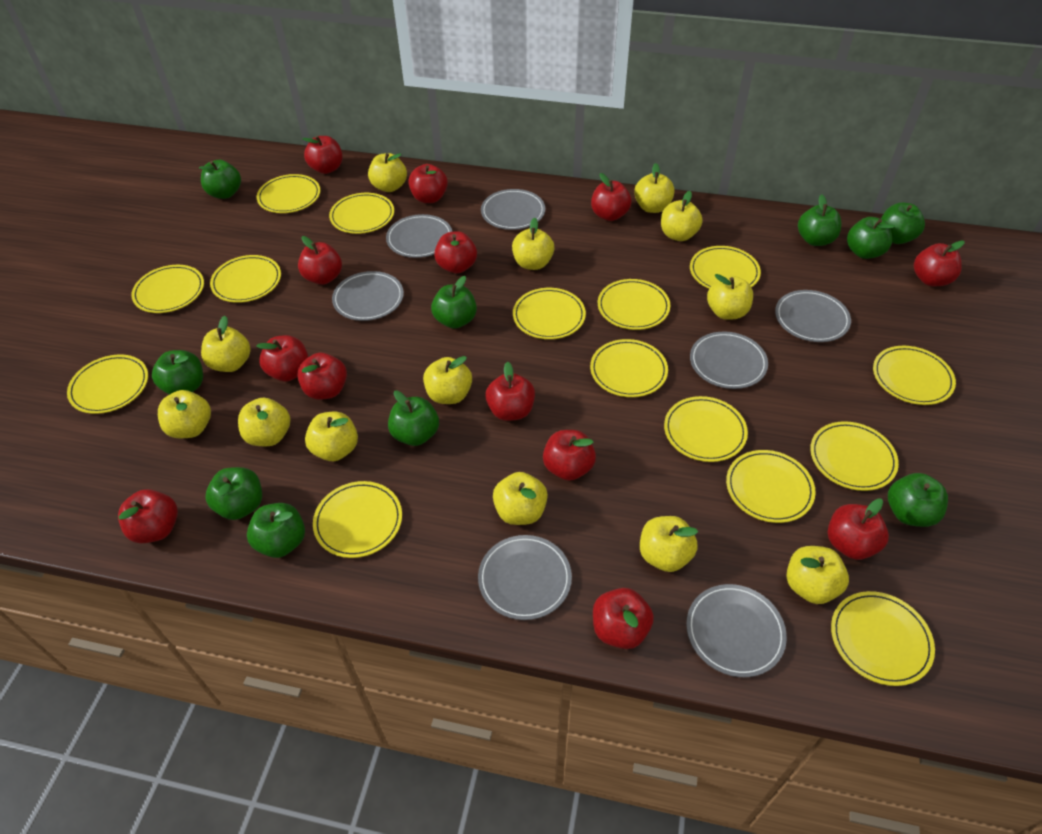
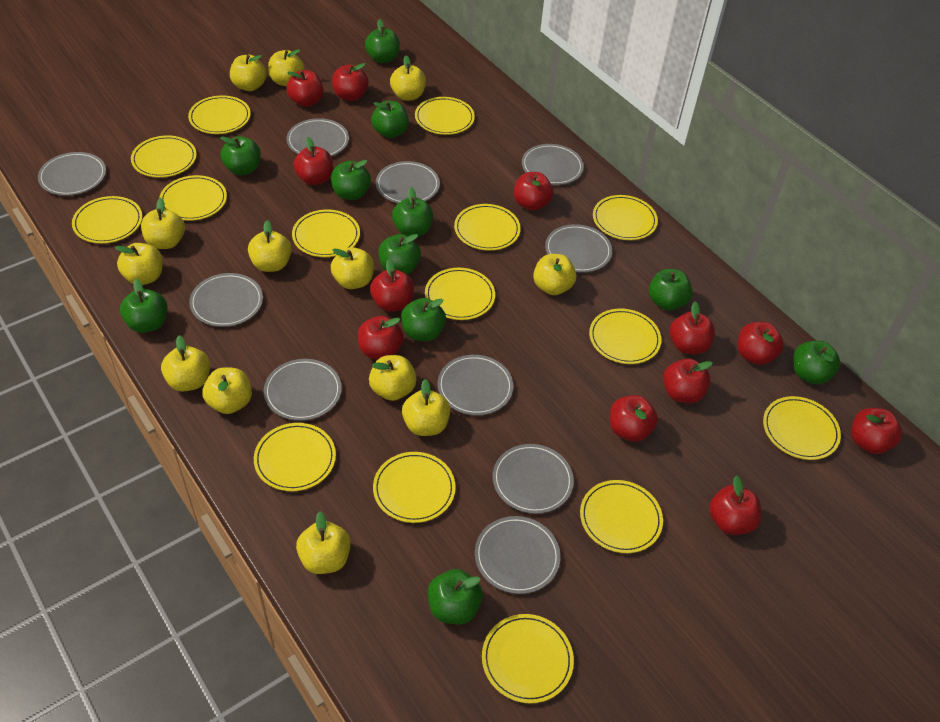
green apple: [152,350,203,395] [199,160,241,199] [205,467,262,520] [247,503,305,558] [388,391,439,446] [431,276,477,329] [798,194,842,246] [847,217,895,259] [881,203,925,244] [888,473,948,527] = 10 -> [120,279,167,333] [220,136,261,175] [331,160,371,200] [365,19,400,63] [371,101,409,138] [378,234,421,274] [392,187,433,236] [401,298,446,341] [428,569,483,624] [649,269,693,311] [793,340,840,384] = 11
grey plate: [332,271,404,321] [386,214,452,258] [478,535,572,620] [481,189,545,230] [686,584,787,677] [690,332,768,389] [775,290,851,342] = 7 -> [38,152,106,196] [189,273,263,327] [264,359,342,421] [287,118,349,156] [376,161,440,203] [438,355,513,416] [475,516,561,594] [493,444,574,514] [522,144,584,185] [545,224,612,273] = 10
red apple: [118,489,178,543] [257,335,308,382] [297,353,347,400] [298,236,342,285] [303,136,343,174] [408,164,448,203] [434,231,477,274] [485,362,535,421] [543,430,596,481] [591,173,632,221] [593,588,654,649] [828,499,889,560] [914,240,965,286] = 13 -> [286,70,323,107] [293,137,333,185] [332,63,369,101] [358,316,404,360] [370,259,414,312] [514,172,553,211] [610,395,658,442] [663,359,712,403] [670,302,715,354] [709,475,761,535] [737,322,784,365] [851,408,902,454] = 12

